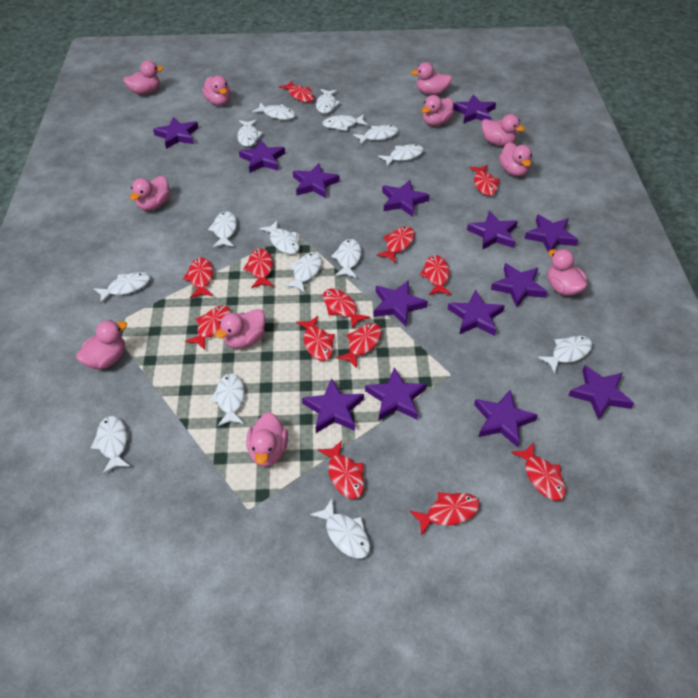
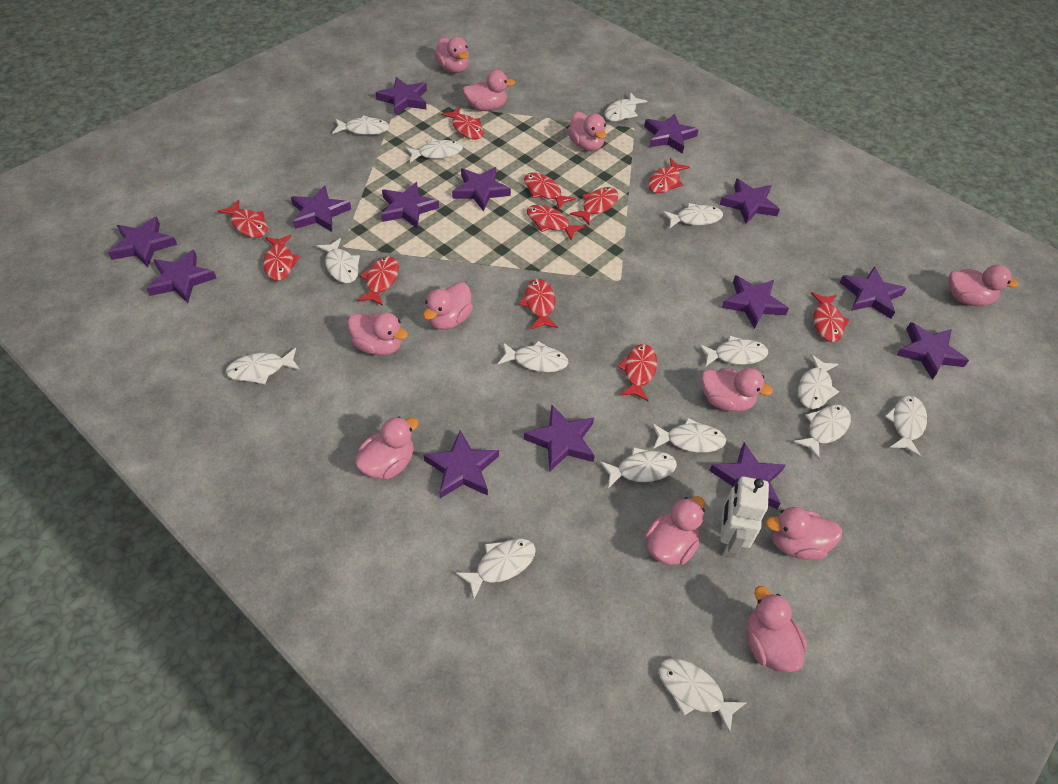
red fish: [183,257,213,298] [185,305,231,350] [243,248,274,289] [279,81,314,102] [296,316,335,361] [318,441,364,499] [323,289,370,329] [336,323,382,368] [377,226,415,263] [410,492,480,536] [419,255,452,295] [469,165,500,196] [511,442,566,501] = 13 -> [218,200,268,238] [263,235,300,281] [357,256,399,306] [441,107,484,140] [519,279,558,329] [524,172,576,209] [527,205,585,241] [570,187,618,225] [617,344,658,401] [648,158,690,193] [811,292,850,342] = 11
white robot: none = 0 -> [720,476,769,558] = 1

